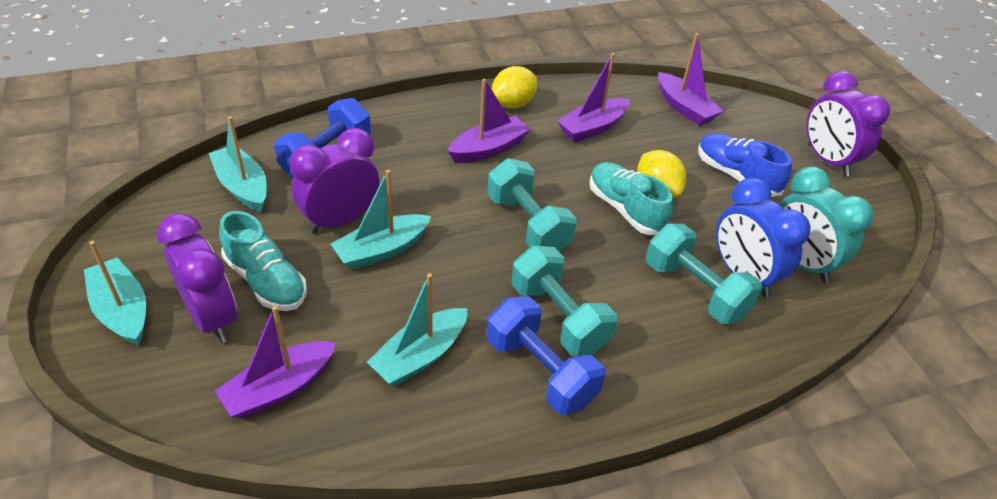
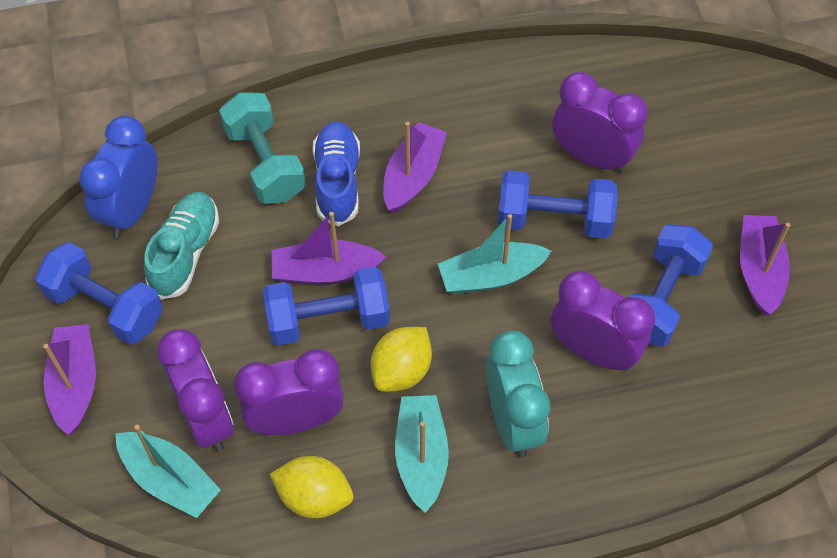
blue dumbbell: [275,98,371,179] [487,296,605,415] = 2 -> [35,242,163,345] [263,267,390,346] [498,170,618,239] [629,224,713,346] = 4
purple clock: [157,213,237,343] [290,128,379,234] [807,71,890,177] = 3 -> [157,329,234,452] [234,349,344,435] [551,271,655,371] [552,72,648,173] = 4
turquoise boat: [84,241,146,345] [209,116,267,212] [331,170,431,270] [367,273,468,386] = 4 -> [115,425,221,518] [395,395,449,513] [438,214,551,294] = 3
turquoise dumbbell: [487,158,577,251] [512,246,617,356] [646,224,763,324] = 3 -> [219,92,306,204] = 1
turquoise shoe: [219,211,307,311] [589,162,673,235] = 2 -> [144,192,219,300] = 1

